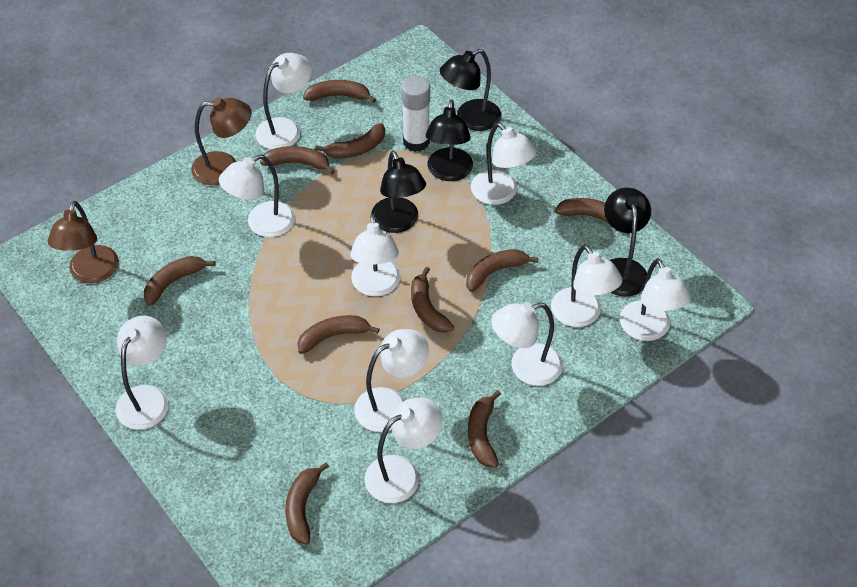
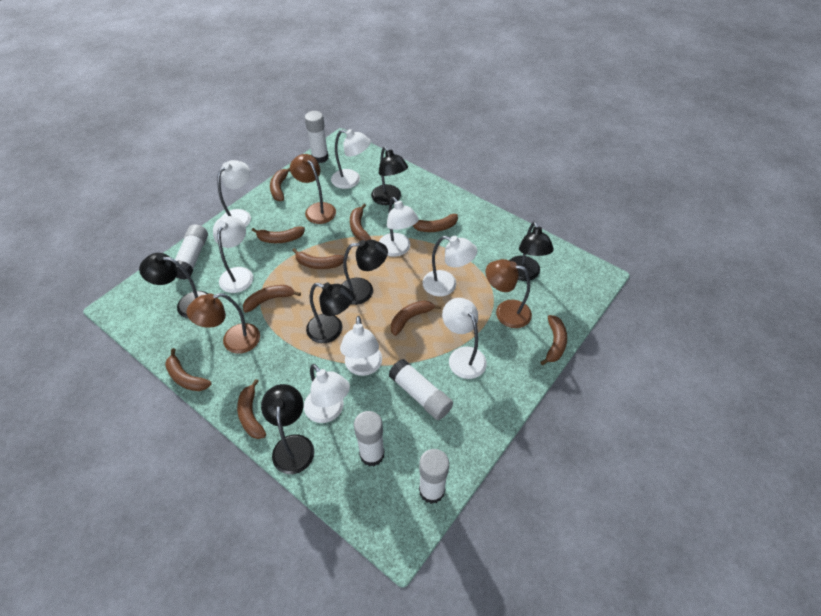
black lamp: [371,151,426,233] [426,99,473,181] [440,49,501,131] [604,187,651,296] = 4 -> [139,253,209,319] [261,384,314,474] [306,283,354,343] [341,240,388,305] [371,146,408,205] [509,221,554,281] = 6
brown lamp: [48,201,119,283] [191,97,252,185] = 2 -> [187,293,260,354] [290,154,336,224] [485,259,532,328] = 3
white glue stick: [401,76,430,152] = 1 -> [175,224,208,280] [305,111,329,163] [354,411,385,466] [389,359,453,420] [419,449,449,504] = 5
white lamp: [115,316,169,430] [219,155,295,237] [255,53,312,149] [350,214,400,296] [354,329,429,432] [365,397,442,503] [471,123,537,205] [491,302,563,386] [551,245,623,327] [620,258,691,341] = 10 -> [213,216,253,293] [217,160,251,227] [304,364,350,423] [331,129,371,189] [340,316,382,376] [379,197,419,257] [423,236,477,297] [442,298,487,379] = 8

